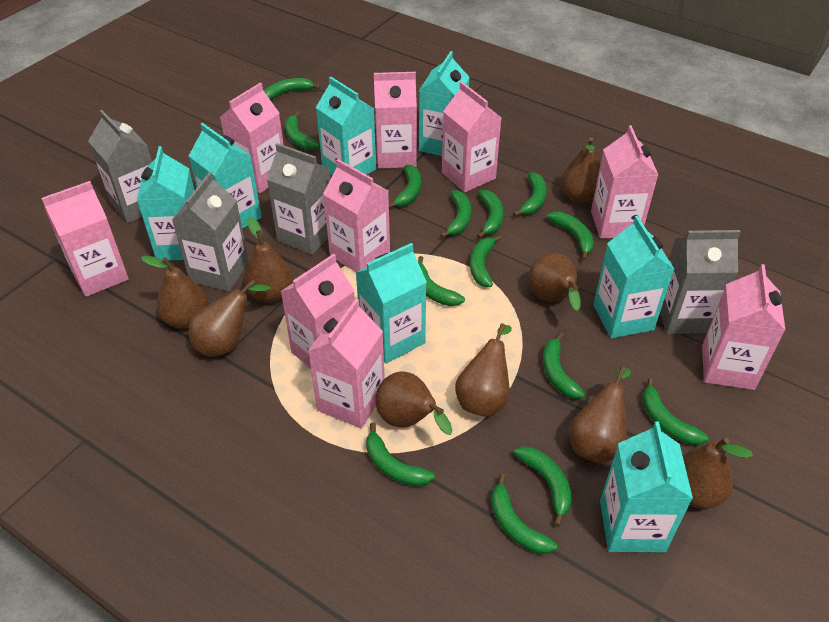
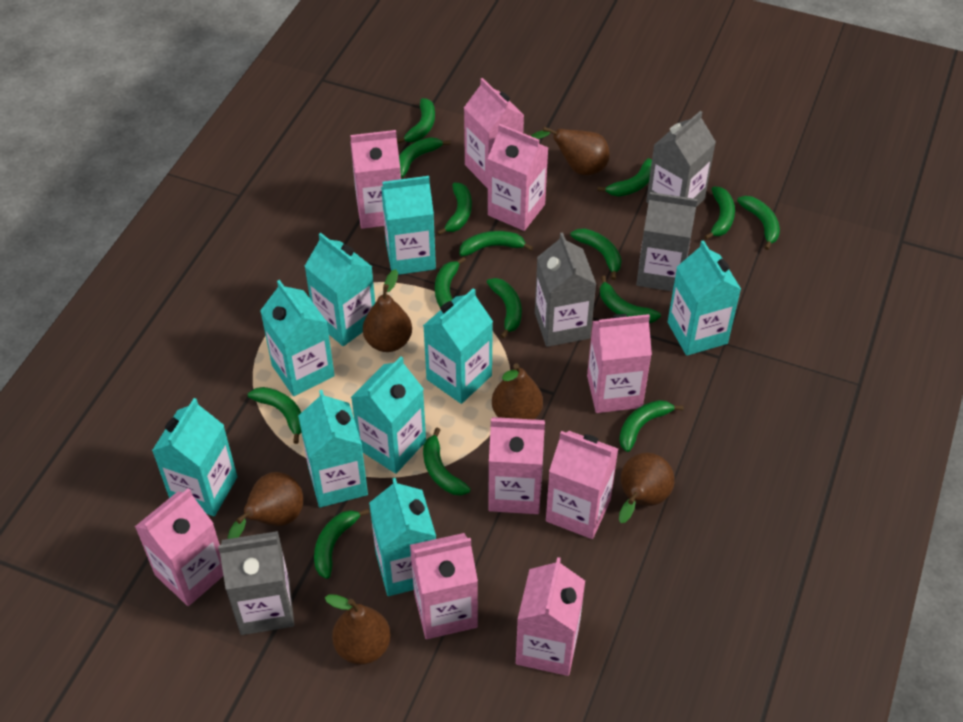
brown pear: [141,256,208,328] [189,280,270,357] [244,217,293,302] [375,371,452,435] [455,323,512,417] [529,253,581,311] [561,137,600,203] [569,367,631,464] [682,437,753,509] = 9 -> [227,472,303,539] [325,595,391,665] [363,269,412,352] [492,363,543,420] [531,127,610,175] [619,453,674,523] = 6
green banana: [264,78,320,100] [285,112,319,150] [366,423,435,486] [389,165,421,208] [418,256,465,306] [440,190,471,238] [470,235,502,287] [477,190,503,238] [491,474,557,554] [513,172,547,216] [514,446,572,527] [543,332,585,399] [547,212,594,260] [642,378,709,445] = 14 -> [248,387,301,444] [314,509,369,579] [397,98,435,144] [399,137,451,178] [423,428,471,496] [435,257,466,307] [437,183,472,235] [459,231,533,256] [487,278,522,339] [571,228,622,280] [597,158,652,197] [600,276,661,323] [619,400,684,452] [704,187,735,240] [737,196,780,250] = 15
turquoise carton: [137,146,195,261] [189,123,262,229] [316,76,376,175] [355,243,427,364] [419,51,470,156] [593,216,674,338] [600,421,693,552] = 7 -> [152,398,237,516] [260,280,335,396] [298,390,368,508] [304,233,375,346] [351,356,426,474] [369,478,436,596] [381,176,436,275] [423,288,493,404] [668,240,741,356] = 9

